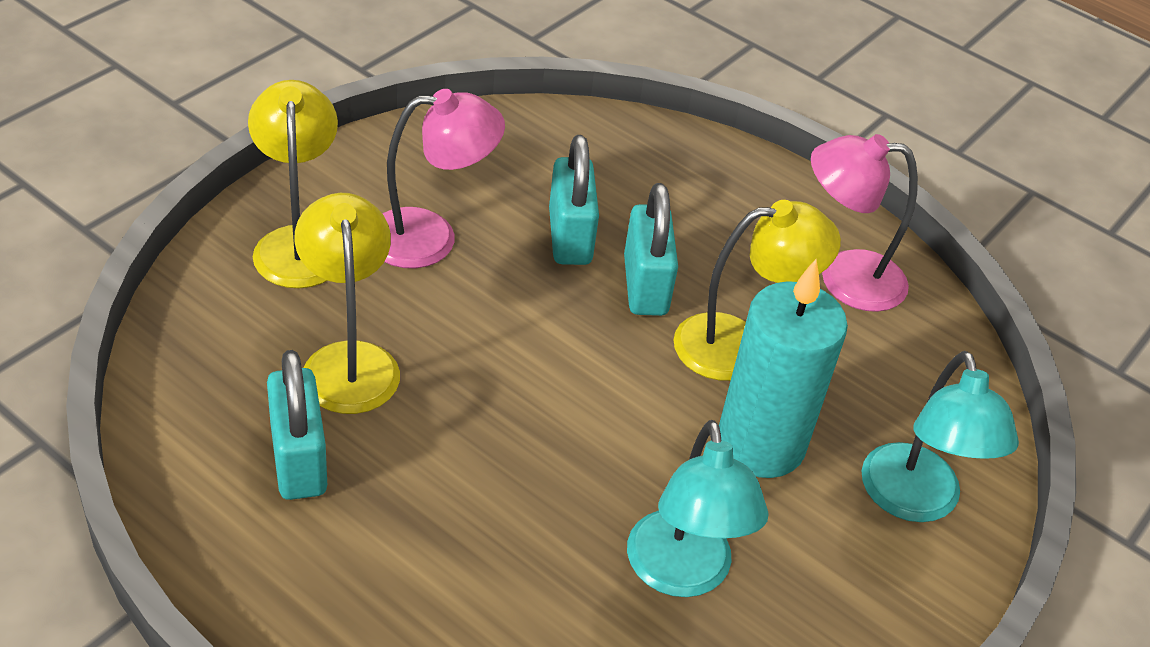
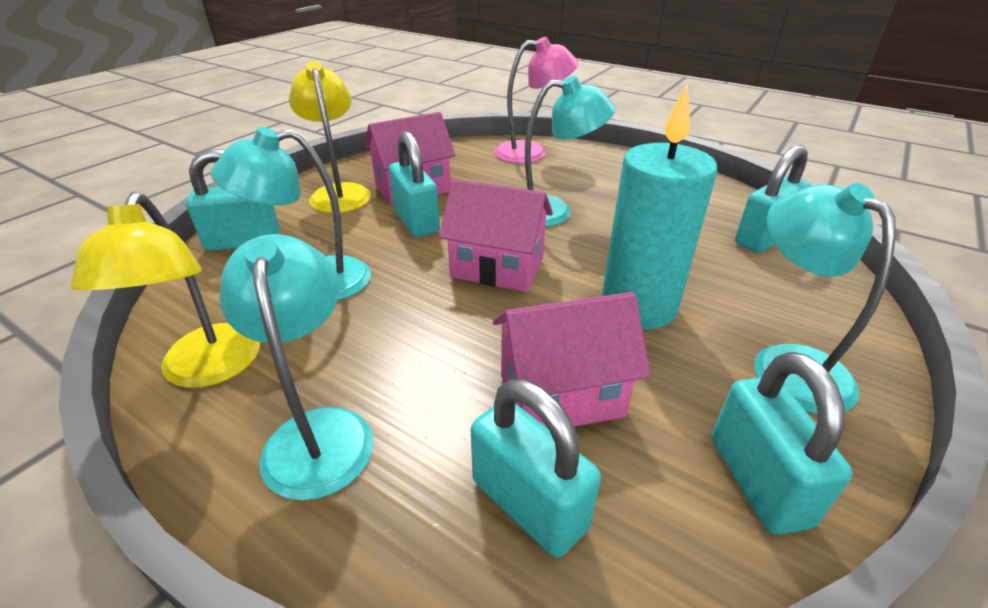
pink house: none = 0 -> [364,112,455,205] [439,179,553,292] [493,292,650,427] = 3
pink lamp: [383,89,505,268] [811,134,918,312] = 2 -> [494,37,579,163] = 1
turquoise lamp: [627,420,769,597] [862,351,1019,522] = 2 -> [211,127,371,301] [219,234,373,501] [525,76,616,227] [754,183,896,414] = 4
turquoise padlock: [267,350,327,500] [549,135,599,265] [624,183,678,316] = 3 -> [186,149,280,251] [389,131,440,237] [471,379,601,558] [712,352,853,535] [735,145,811,253] = 5
yellow lamp: [248,80,338,288] [294,193,400,414] [673,200,841,381] = 3 -> [71,192,260,388] [289,61,371,213] = 2

